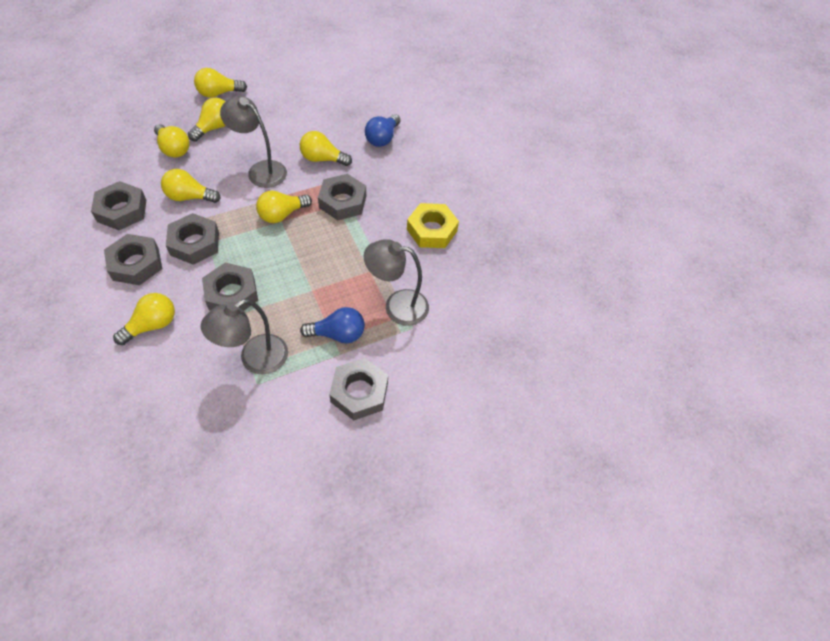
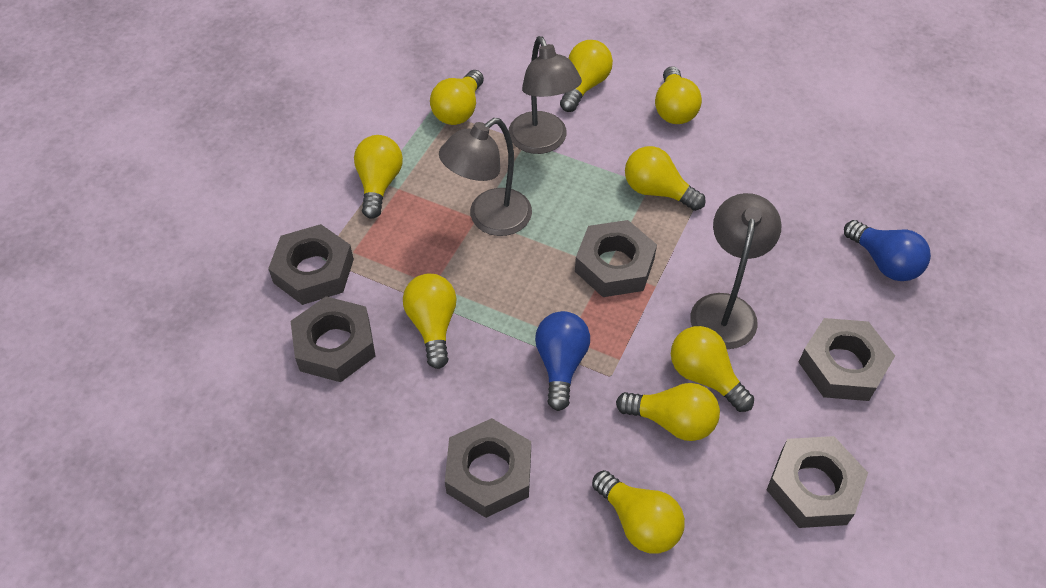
yellow light bulb: [113,293,175,345] [154,124,190,158] [161,169,221,203] [188,98,226,142] [194,68,247,98] [256,191,312,223] [300,131,352,166] = 7 -> [354,135,403,219] [403,274,457,369] [430,70,484,125] [560,40,613,112] [592,470,685,554] [616,383,720,441] [625,146,706,211] [655,66,702,124] [671,326,754,412] = 9
yellow nut: [407,203,459,248] = 1 -> none = 0

